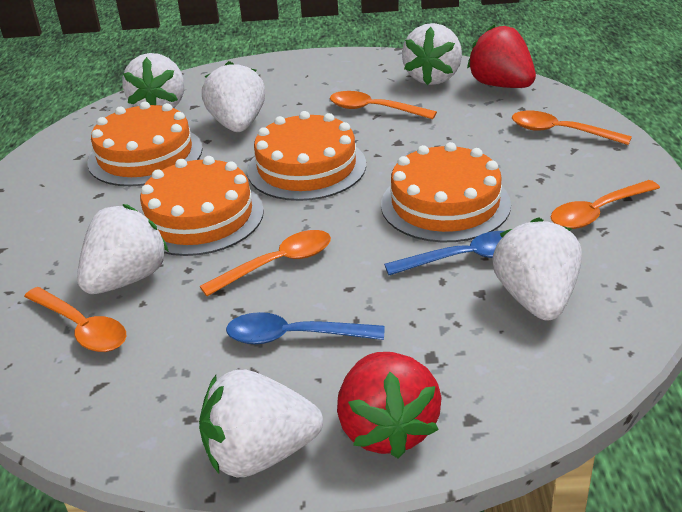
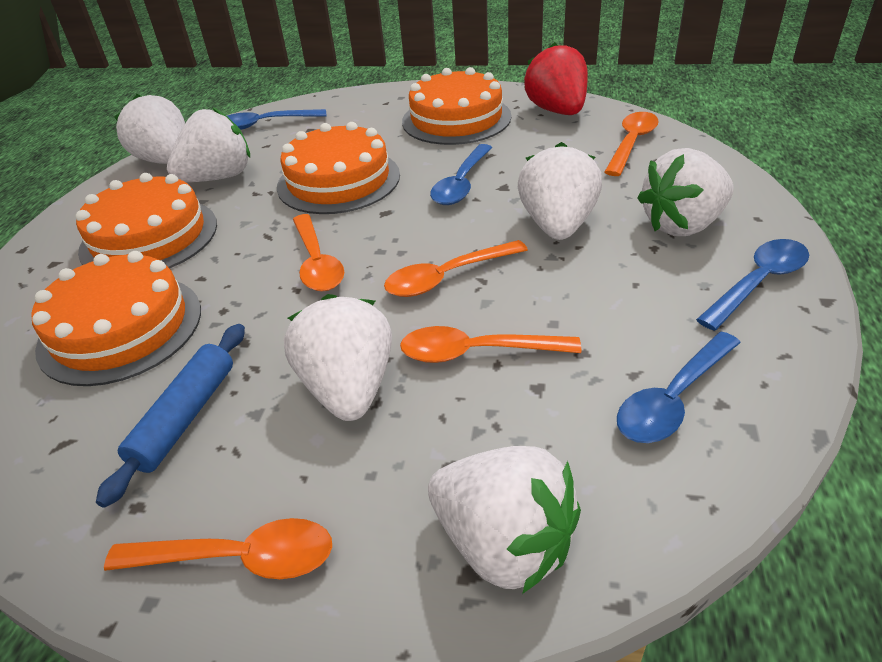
blue rolling pin: none = 0 -> [96,324,245,508] = 1
blue spoon: [226,312,384,344] [384,231,504,275] = 2 -> [227,109,327,130] [430,144,492,205] [617,331,741,443] [696,239,809,331] = 4
red strawberry: [337,352,442,458] [467,24,536,88] = 2 -> [524,42,588,115] = 1

